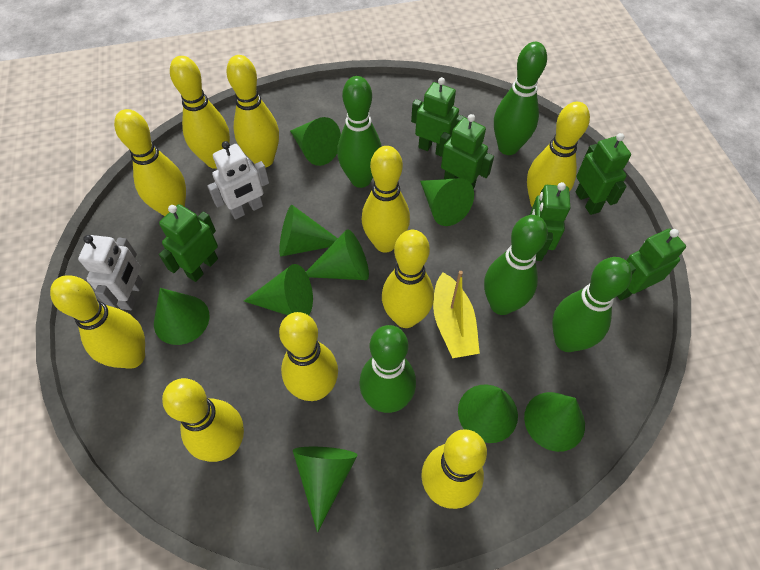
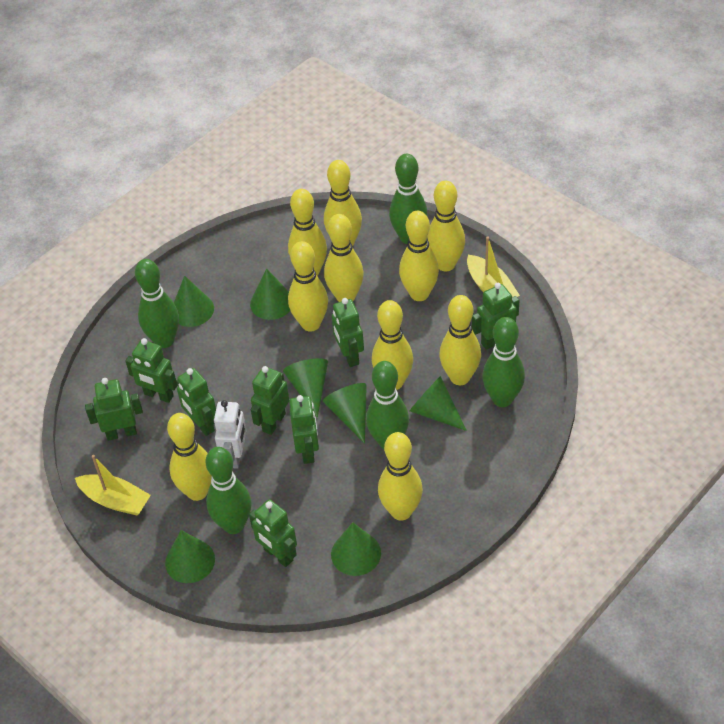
green cone: [154,288,210,345] [244,264,313,315] [279,205,338,257] [290,117,341,166] [293,447,358,533] [306,229,369,280] [420,178,474,226] [458,384,518,443] [524,392,585,452] = 9 -> [165,530,215,583] [174,276,214,327] [250,268,291,320] [283,358,328,418] [323,383,367,444] [331,522,381,576] [410,376,467,431] = 7
green robot: [159,204,218,282] [411,77,466,157] [438,114,494,189] [530,182,570,261] [575,133,631,215] [617,228,686,300] = 6 -> [85,378,143,441] [125,338,177,403] [176,368,216,436] [249,499,297,567] [251,366,289,435] [289,395,319,464] [332,298,364,367] [472,283,520,350] = 8
white robot: [78,235,143,310] [208,141,269,219] = 2 -> [214,400,247,469] = 1
yellow boat: [433,271,480,358] = 1 -> [75,455,151,516] [467,237,520,297] = 2

